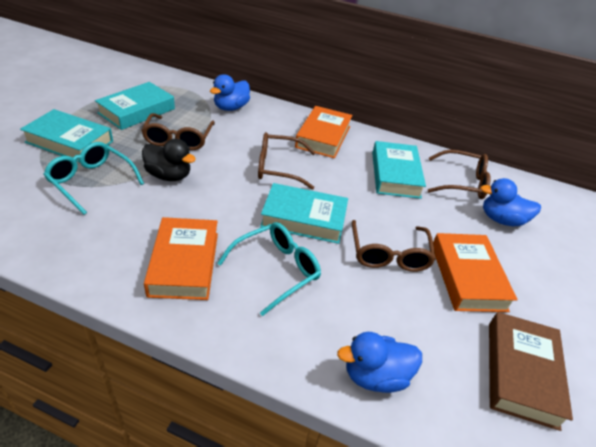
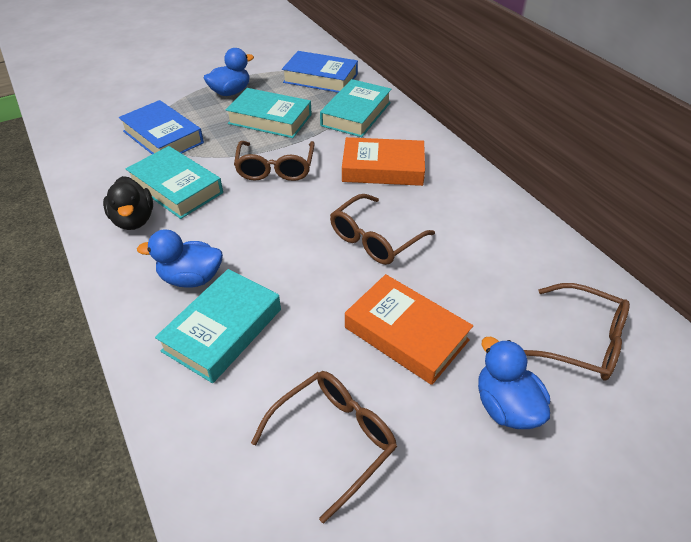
blue book: none = 0 -> [119,100,204,154] [282,51,358,93] = 2
brown book: [489,312,573,431] = 1 -> none = 0
orange book: [144,217,218,300] [295,106,353,158] [433,233,518,312] = 3 -> [342,137,425,186] [345,274,473,385] = 2
turquoise glasses: [43,142,144,215] [217,222,321,316] = 2 -> none = 0

